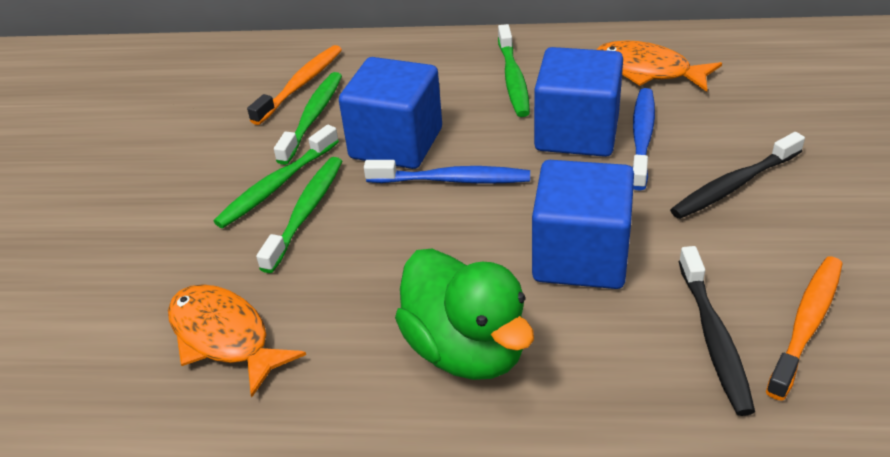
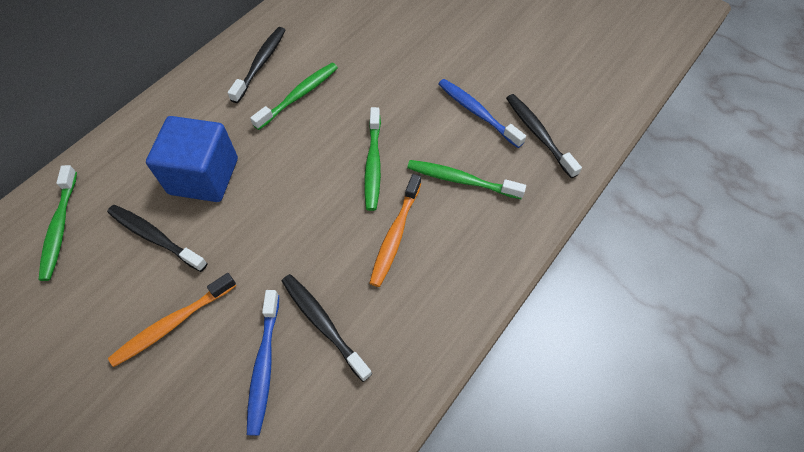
black toothbrush: [670,132,805,219] [679,246,755,416] = 2 -> [107,205,208,272] [228,27,285,103] [282,274,372,382] [506,94,582,178] = 4
blue cube: [339,57,442,169] [532,160,634,289] [534,47,623,157] = 3 -> [146,116,238,202] = 1
green duck: [395,249,534,380] = 1 -> none = 0
orange fish: [168,284,306,397] [596,40,722,92] = 2 -> none = 0

